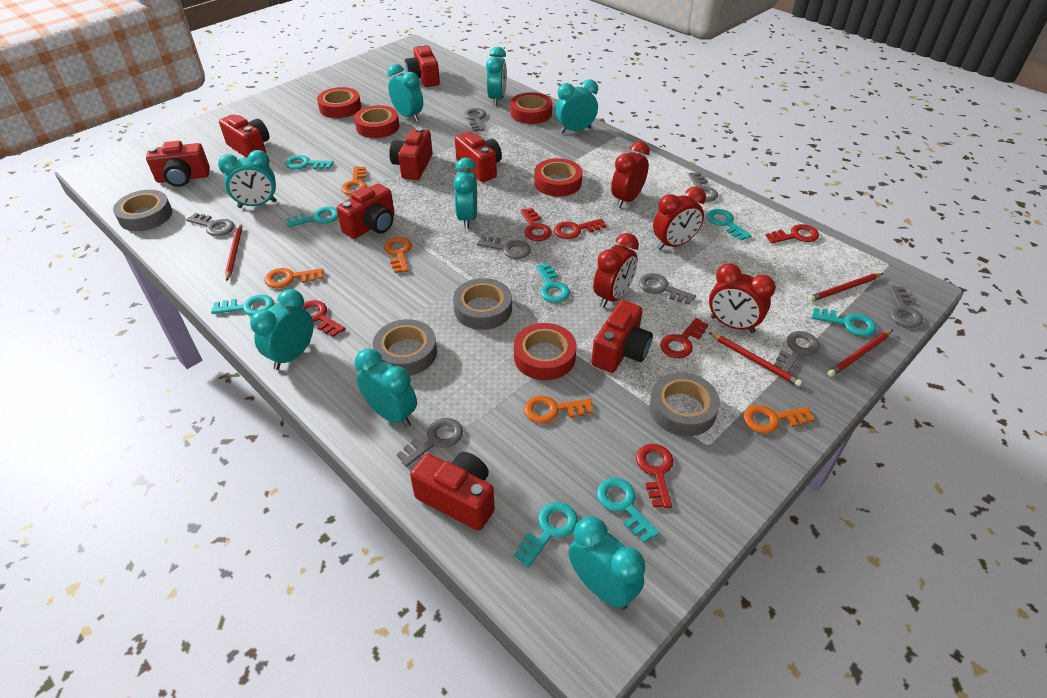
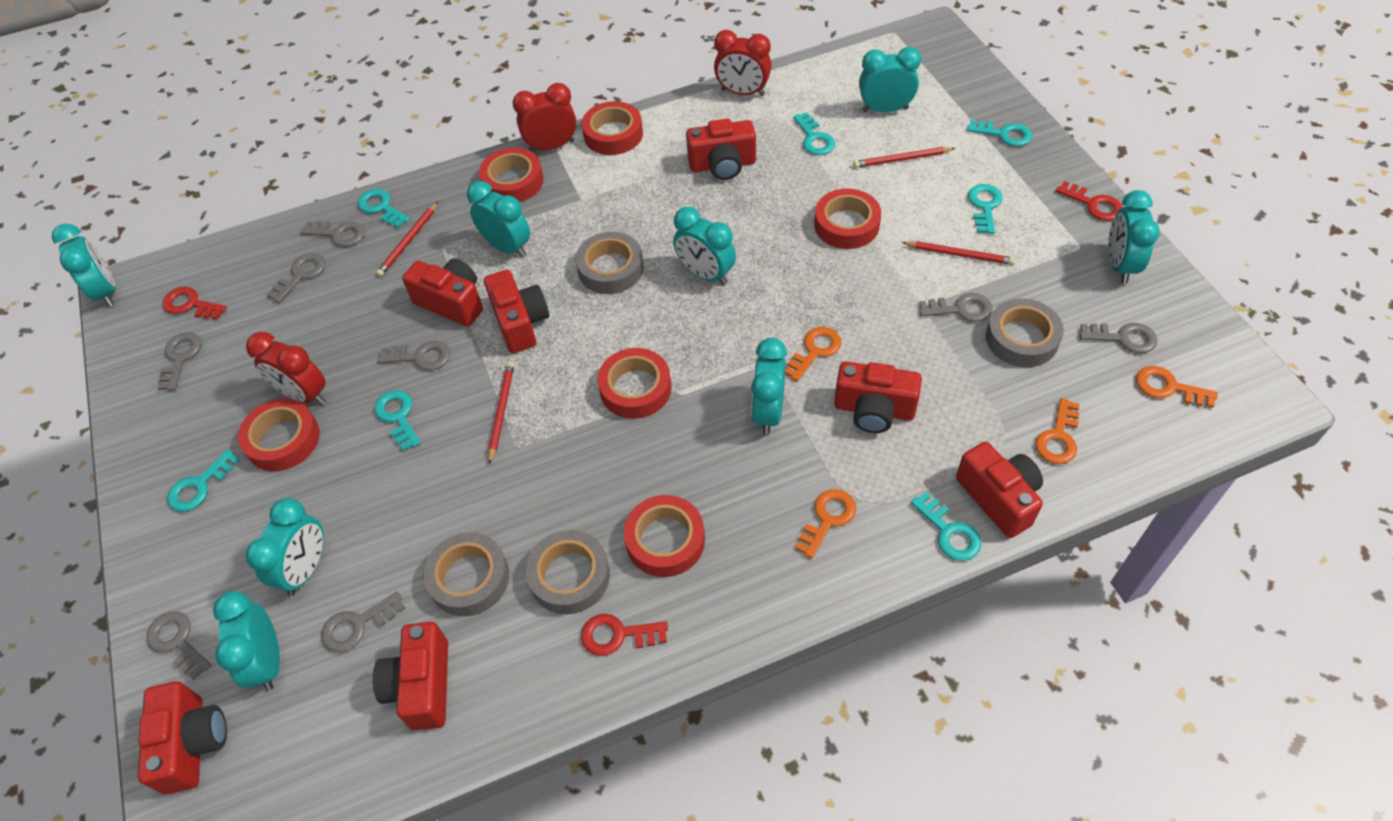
orange key: [264,268,324,288] [342,166,367,195] [384,237,412,273] [524,395,593,424] [743,405,814,434] = 5 -> [785,327,841,382] [795,489,856,559] [1035,398,1080,464] [1136,366,1218,408] = 4
red camera: [146,141,210,187] [219,114,269,158] [336,183,395,239] [389,127,433,180] [405,44,440,87] [410,452,495,531] [455,132,502,182] [591,300,653,373] = 8 -> [138,681,227,795] [373,622,448,731] [402,259,483,327] [484,270,549,353] [686,119,756,180] [834,361,922,433] [956,442,1043,538] = 7
red clock: [593,233,639,308] [611,141,650,208] [653,187,706,250] [709,264,776,333] = 4 -> [246,332,326,405] [513,83,577,152] [714,30,772,96] = 3
red key: [302,300,345,337] [521,208,552,241] [554,219,606,239] [636,444,674,508] [660,318,708,358] [766,224,819,243] = 6 -> [163,287,227,320] [581,614,668,656] [1056,181,1123,221] = 3
red tape: [317,87,361,118] [354,105,399,138] [510,92,552,124] [514,323,576,380] [534,158,582,197] = 5 -> [238,399,320,471] [479,147,544,202] [582,101,643,155] [597,348,672,419] [624,495,705,577] [814,189,881,249] = 6
turquoise key: [211,295,274,316] [285,155,334,170] [286,207,338,227] [514,502,578,568] [536,263,570,303] [597,478,659,543] [707,209,751,241] [812,308,877,337] = 8 -> [167,449,240,512] [358,189,410,228] [374,390,421,451] [793,112,835,155] [911,492,981,561] [967,120,1032,147] [968,184,1003,234] = 7

